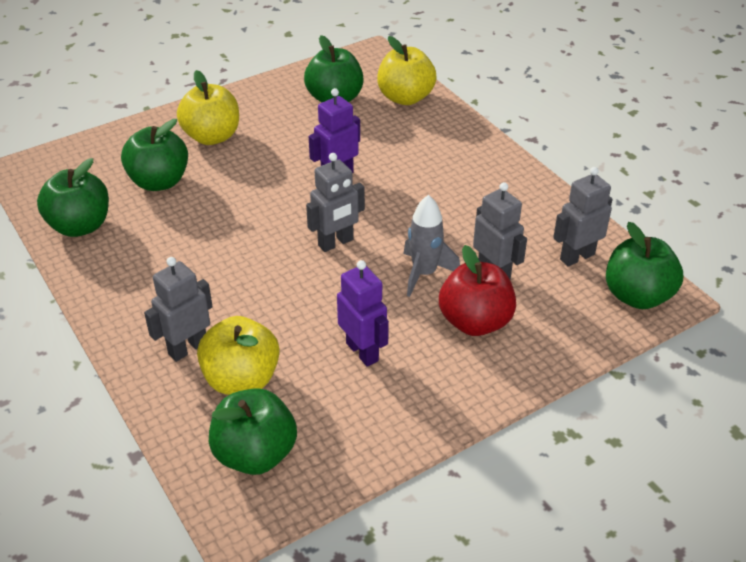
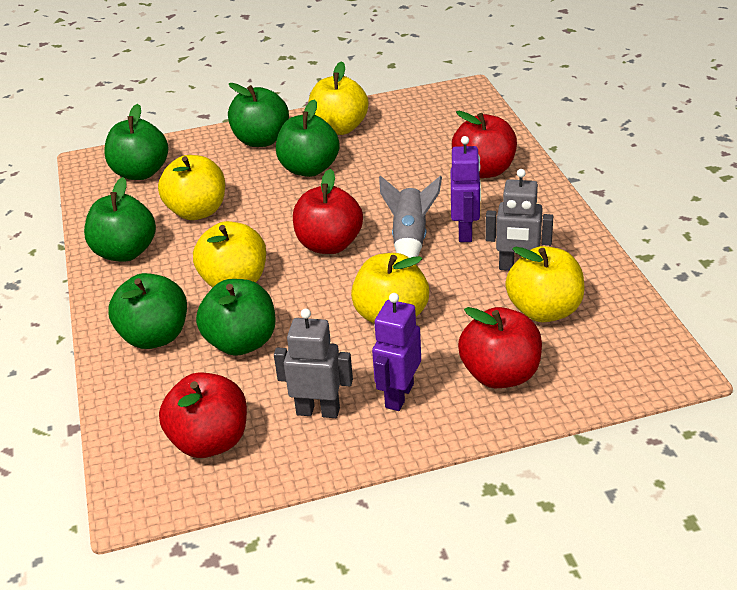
green apple: [37,158,109,237] [121,119,188,191] [209,388,297,475] [304,35,363,102] [606,222,683,309] = 5 -> [84,177,156,262] [104,104,168,180] [108,273,187,349] [196,279,275,356] [228,83,289,147] [276,100,340,177] = 6
grey robot: [144,257,213,362] [306,153,365,252] [473,182,527,280] [553,167,613,267] = 4 -> [274,308,353,418] [485,169,553,271] = 2
red apple: [439,245,516,336] = 1 -> [159,372,247,458] [293,169,363,254] [452,111,517,178] [458,307,542,388] = 4
yellow apple: [177,70,239,145] [197,316,280,395] [377,36,437,105] = 3 -> [158,155,225,220] [193,221,266,288] [309,61,369,135] [351,253,429,324] [505,246,585,322] = 5

